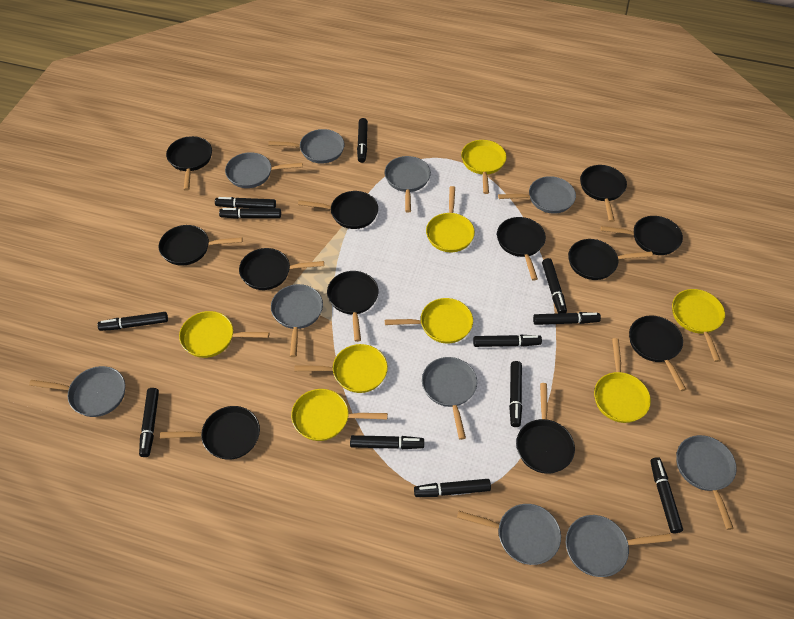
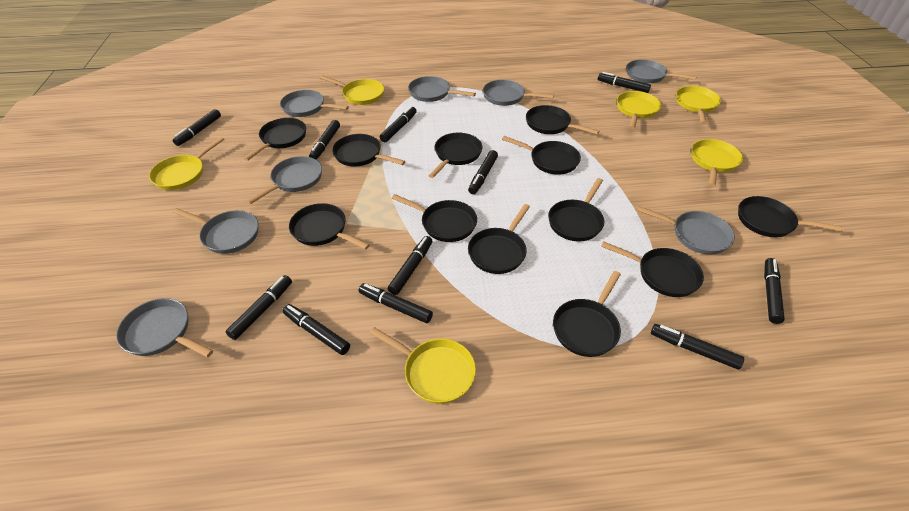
black marker: [97,312,168,331] [139,388,159,457] [215,197,276,208] [219,208,281,219] [350,435,424,449] [357,118,368,163] [414,479,491,497] [473,335,542,347] [509,361,522,427] [533,312,601,325] [542,258,567,313] [650,457,683,533] = 12 -> [173,109,221,146] [226,275,292,340] [282,304,350,355] [309,120,340,160] [359,283,433,323] [380,106,417,142] [388,236,432,295] [468,150,498,194] [598,72,651,93] [651,324,744,369] [764,258,785,324] = 11
grey pan: [29,366,125,417] [225,152,303,188] [268,129,345,164] [271,284,323,357] [385,156,431,212] [422,357,477,440] [457,504,561,565] [498,176,576,214] [566,515,672,577] [676,435,737,530] = 10 -> [116,298,213,357] [172,208,259,254] [246,156,322,205] [280,90,349,117] [408,76,476,102] [483,80,554,106] [626,59,696,83] [637,206,735,254] = 8
yellow pan: [179,311,269,358] [291,389,388,441] [295,344,388,393] [385,298,473,343] [426,186,475,252] [461,140,507,194] [594,338,651,423] [672,289,725,362] = 8 -> [149,137,224,190] [320,75,384,105] [370,327,476,404] [617,91,661,129] [676,86,721,124] [691,139,743,187] = 6

